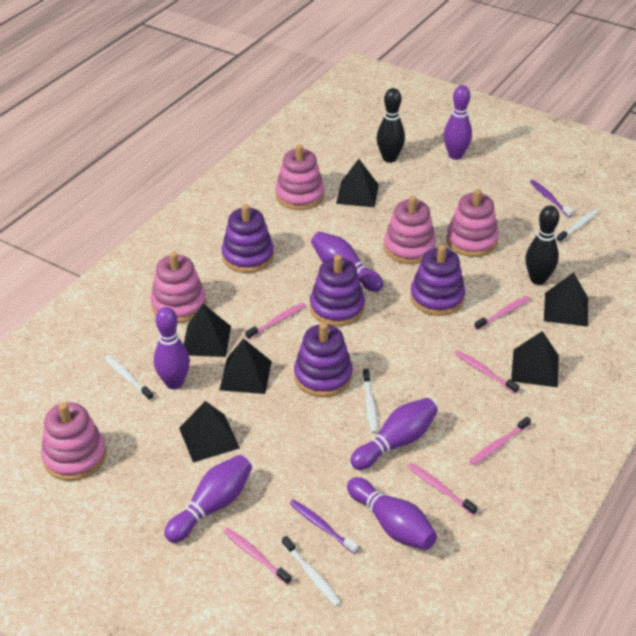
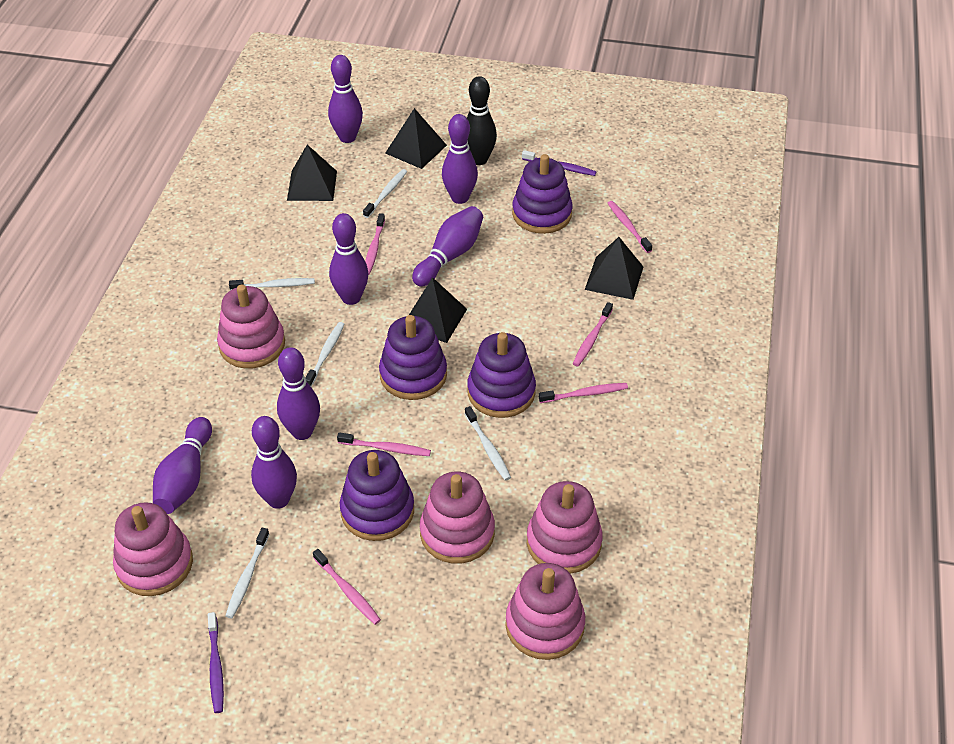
black bowling pin: [377,88,405,163] [526,205,559,285] = 2 -> [467,76,497,165] = 1
black pyramid: [179,401,240,463] [184,304,231,357] [219,338,272,394] [336,159,379,207] [511,331,559,387] [544,273,588,327] = 6 -> [287,145,337,201] [385,108,447,169] [409,277,467,343] [585,237,643,300] = 4
purple bowling pin: [154,307,190,389] [164,455,252,543] [311,232,383,292] [347,477,437,550] [350,398,438,470] [444,85,472,160] = 6 -> [153,417,212,514] [251,416,297,509] [277,347,320,440] [328,55,363,143] [329,213,368,305] [412,206,483,287] [442,114,478,204] = 7
white toothbrush: [104,355,154,401] [282,536,341,606] [363,369,378,433] [556,209,598,243] = 4 -> [225,528,269,618] [229,278,315,291] [305,322,344,386] [363,169,407,218] [465,406,511,481] = 5

